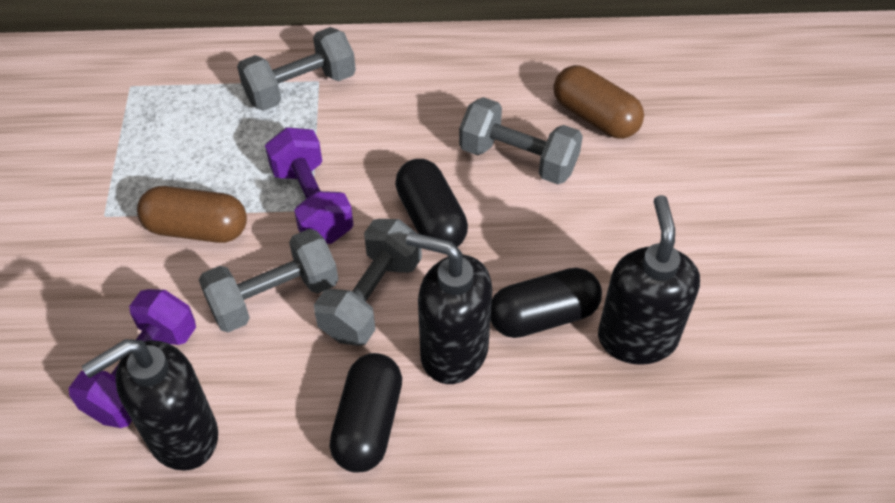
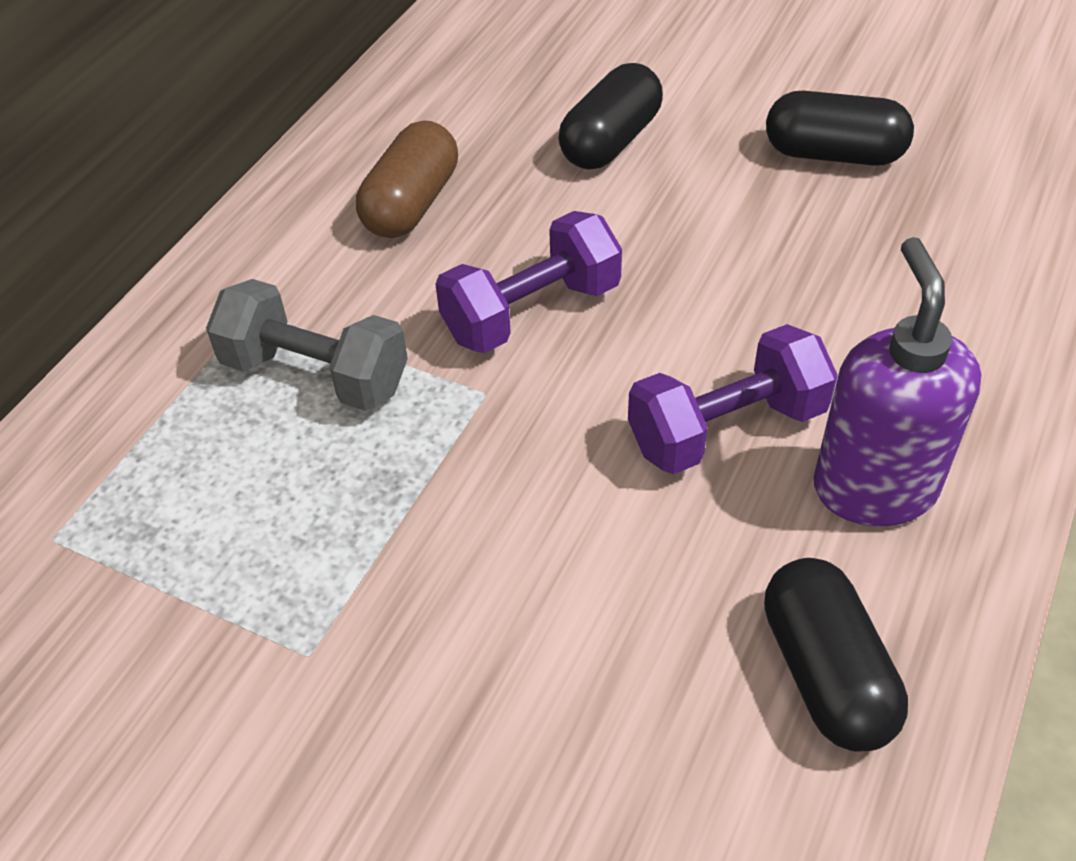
black soap dispenser: [82,339,218,471] [406,232,492,384] [598,195,700,365] = 3 -> none = 0
brown capsule: [137,186,247,243] [553,65,644,139] = 2 -> [356,121,458,238] = 1
grey dumbbell: [199,229,338,332] [237,27,356,111] [314,219,422,346] [459,97,583,184] = 4 -> [206,279,408,411] = 1
purple soap dispenser: none = 0 -> [813,237,982,526] = 1

